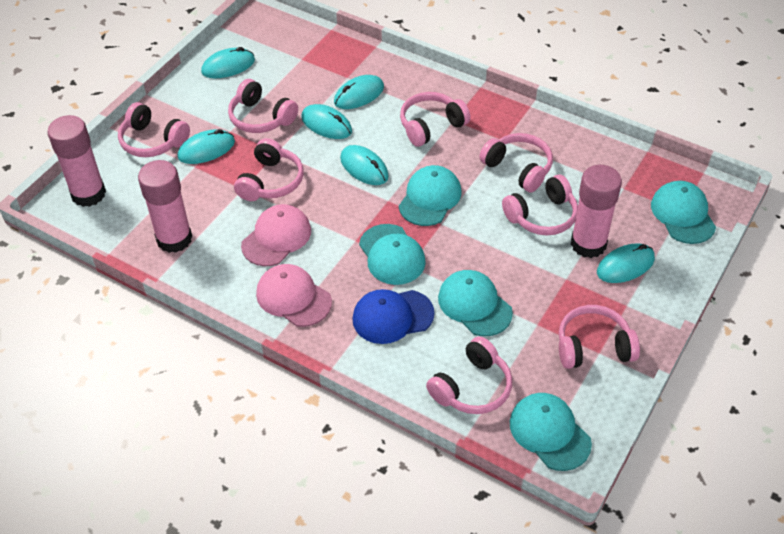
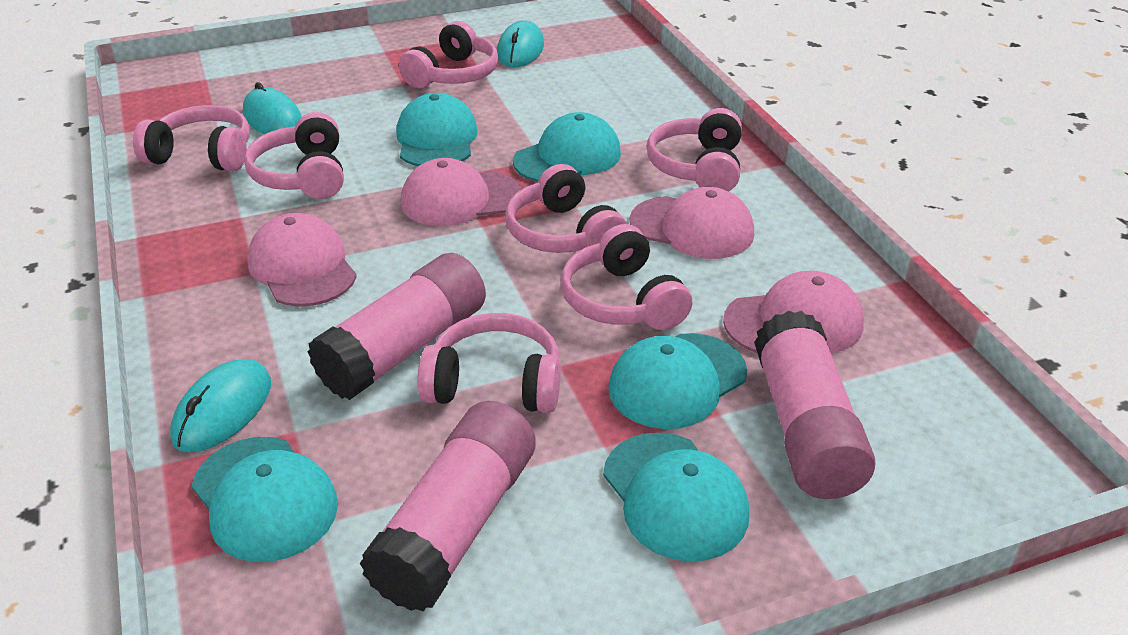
blue cap: [352,289,435,344] = 1 -> none = 0
pink cap: [241,204,311,266] [256,264,332,327] = 2 -> [247,213,357,307] [401,158,521,226] [630,187,754,259] [723,271,864,353] = 4
pink headphones: [118,102,190,157] [228,79,298,133] [234,138,304,201] [400,92,471,147] [426,336,512,414] [479,133,553,192] [502,175,578,235] [559,305,640,369] = 8 -> [133,105,250,172] [244,112,344,199] [399,21,498,88] [417,313,561,413] [505,164,627,253] [561,224,692,330] [647,108,742,192] = 7
turquoise mouse: [178,129,235,164] [201,47,255,78] [301,104,352,139] [334,75,384,109] [340,145,389,185] [597,243,655,283] = 6 -> [170,359,271,452] [243,82,302,134] [497,20,544,67] = 3

